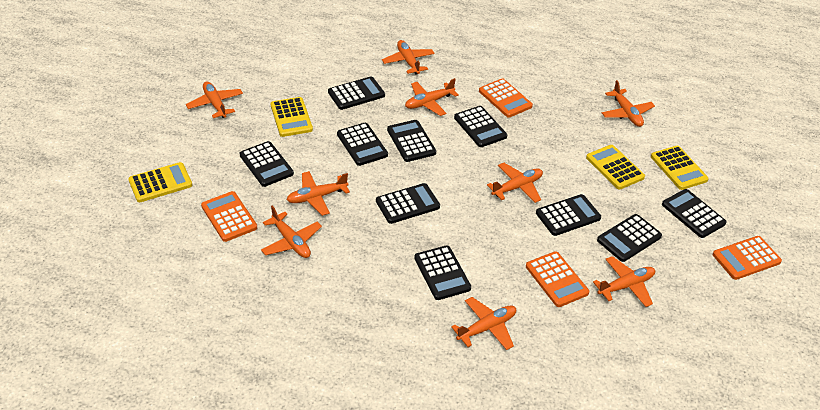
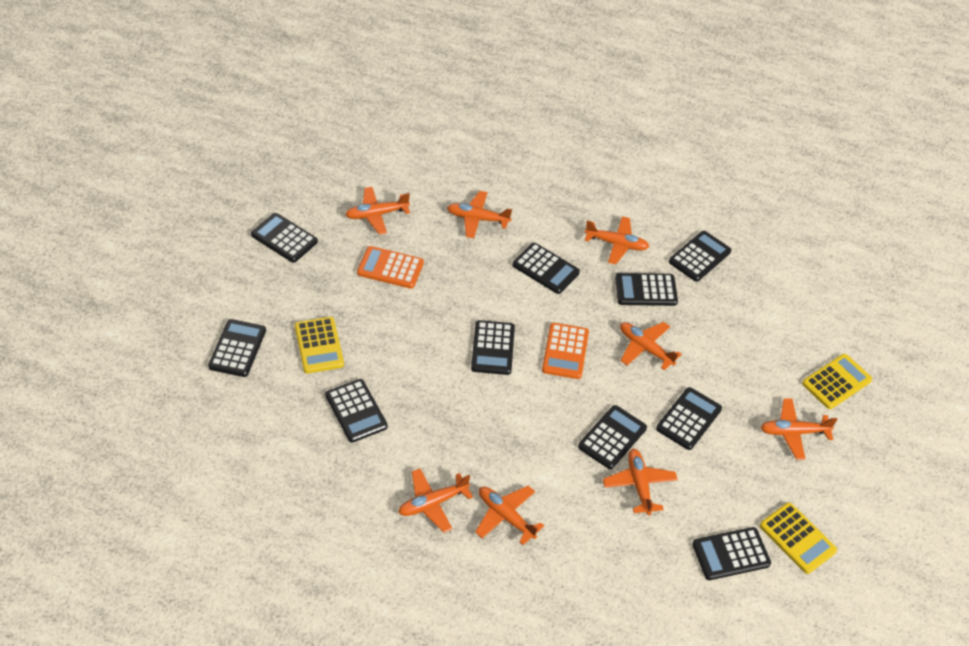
orange calculator: [201,191,257,242] [479,78,533,118] [526,251,589,307] [713,236,782,280] = 4 -> [357,246,424,289] [542,323,589,379] = 2
orange plane: [186,81,243,118] [261,206,322,258] [287,171,350,216] [382,40,435,75] [405,78,459,116] [451,297,516,350] [487,163,543,203] [593,256,655,307] [602,80,655,127] = 9 -> [345,187,410,235] [398,469,473,533] [447,191,512,238] [475,486,544,545] [585,216,649,265] [603,449,678,515] [620,322,682,370] [761,398,838,459] = 8
yellow calculator: [128,162,192,202] [271,97,313,137] [586,145,645,189] [651,146,709,190] = 4 -> [295,317,344,373] [760,502,837,574] [802,354,872,409] = 3

